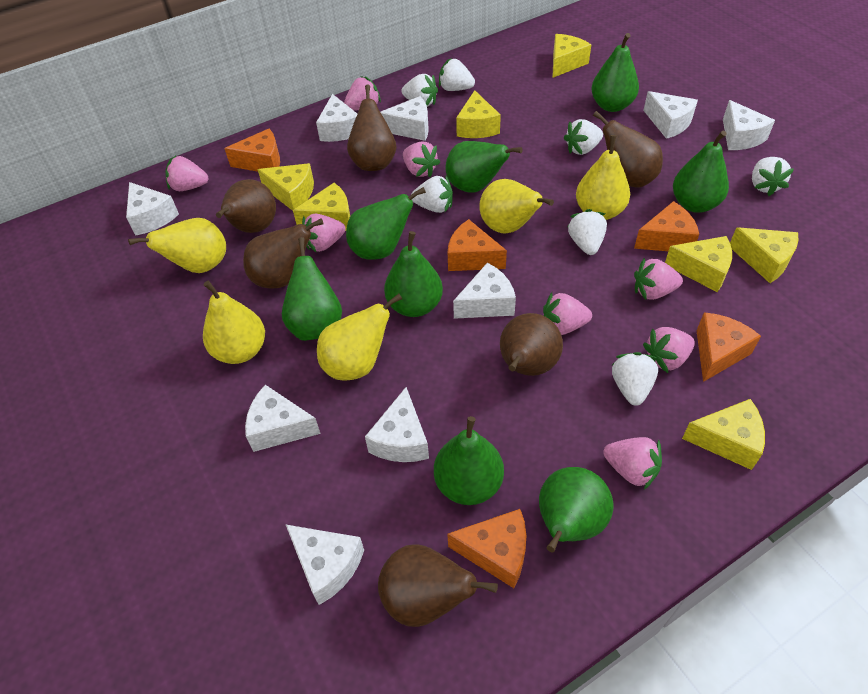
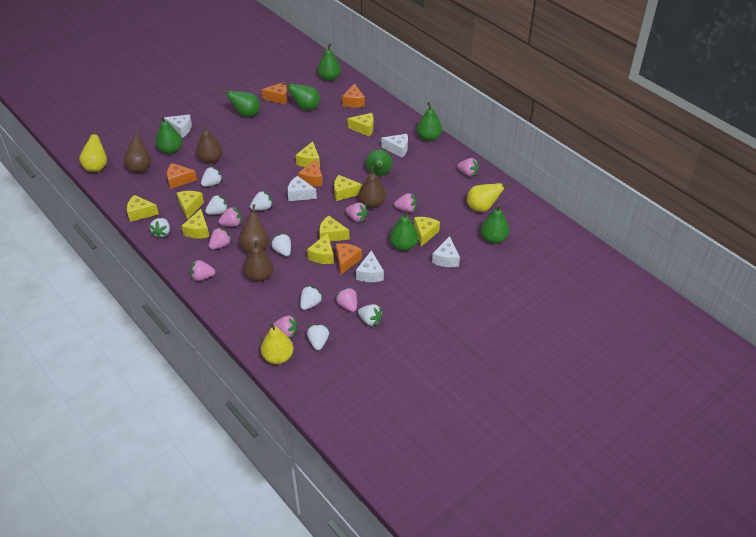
brown pear: [216,179,276,233] [243,219,324,289] [347,85,397,171] [378,544,498,627] [500,313,563,376] [593,111,663,187] = 6 -> [124,128,151,173] [196,123,223,164] [240,204,269,254] [243,240,273,282] [359,166,386,208] = 5
white cheese: [126,182,179,236] [245,385,321,452] [285,524,364,605] [316,94,357,142] [365,387,429,462] [381,96,429,141] [453,263,516,319] [643,91,698,139] [723,100,775,150] = 9 -> [164,114,192,138] [287,176,317,201] [356,250,384,282] [381,134,408,158] [432,236,460,267] = 5
white strawberry: [401,74,438,107] [411,176,453,213] [439,58,475,91] [564,119,603,155] [567,209,607,255] [612,352,658,406] [752,157,794,196] = 7 -> [149,218,170,239] [201,166,223,187] [205,194,228,214] [250,190,273,210] [271,233,291,256] [300,285,323,310] [307,324,329,350] [358,304,383,327] = 8
yellow cheese: [257,163,314,211] [293,183,350,231] [456,90,501,138] [552,34,591,78] [665,236,732,292] [682,399,765,470] [730,227,799,283] = 7 -> [127,195,159,222] [177,191,204,220] [182,209,209,239] [296,141,320,167] [307,233,334,264] [319,216,350,242] [334,175,363,201] [347,113,374,137] [414,217,440,247] = 9
yellow pear: [128,218,226,273] [203,281,265,364] [317,294,402,381] [479,179,554,234] [576,135,630,220] = 5 -> [79,127,107,172] [261,321,293,364] [467,182,511,212] = 3

